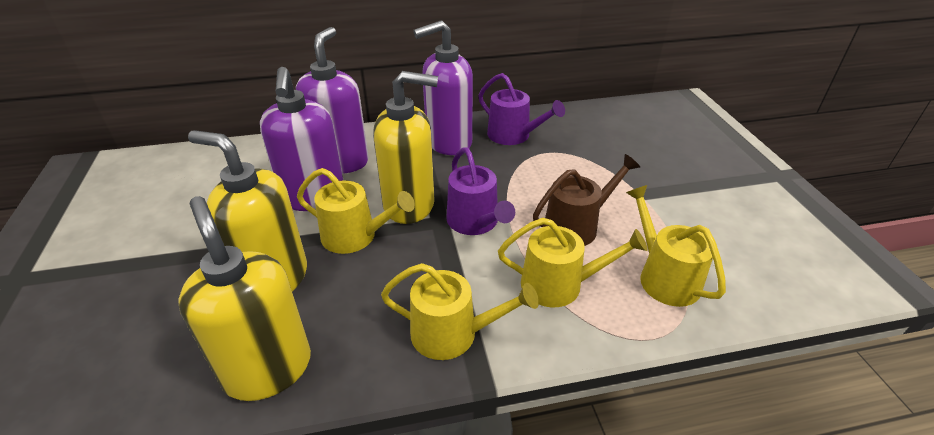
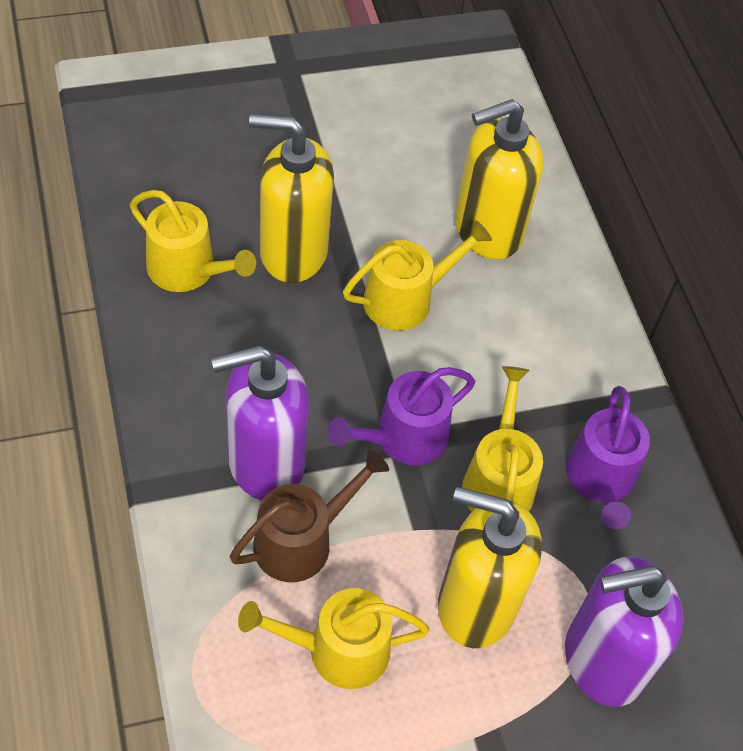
purple soap dispenser: [260,67,344,211] [296,27,369,174] [413,20,473,155] = 3 -> [211,346,309,501] [565,557,684,707] = 2

